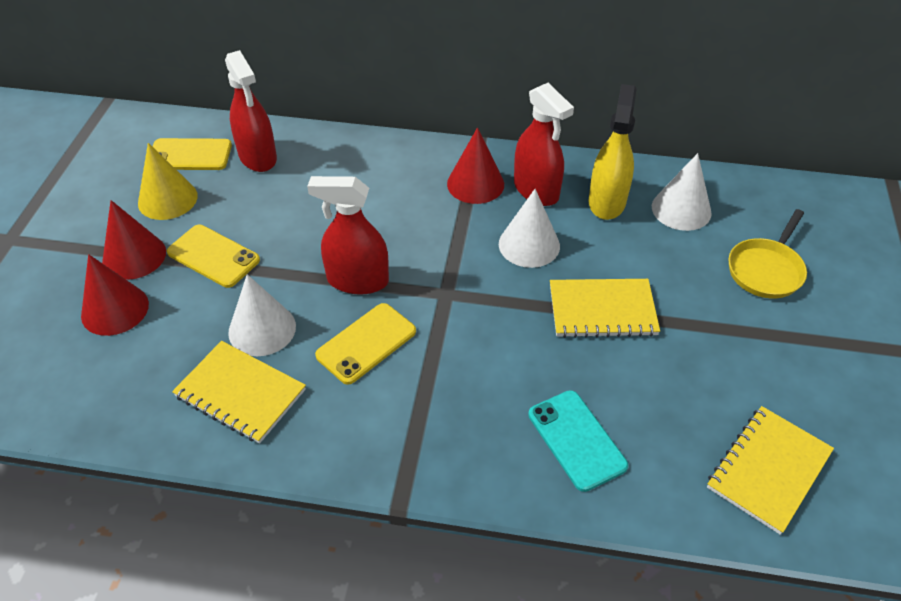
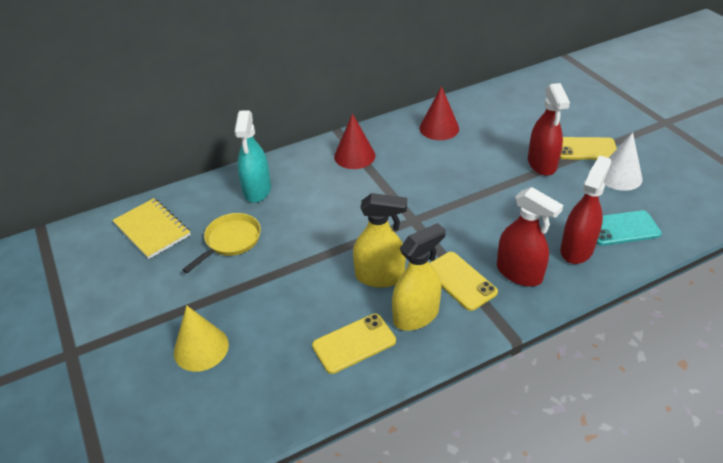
red cone: [81,254,149,336] [102,200,166,280] [447,127,504,204] = 3 -> [334,113,375,169] [419,86,459,140] = 2
turquoise spray bottle: none = 0 -> [235,110,271,203] = 1
white cone: [228,274,296,356] [499,189,560,268] [652,153,712,231] = 3 -> [604,132,642,191] = 1
yellow notebook: [172,341,306,443] [550,279,660,338] [707,406,834,535] = 3 -> [112,198,191,259] = 1
yellow spray bottle: [589,84,637,220] = 1 -> [353,193,407,288] [392,223,446,331] = 2

